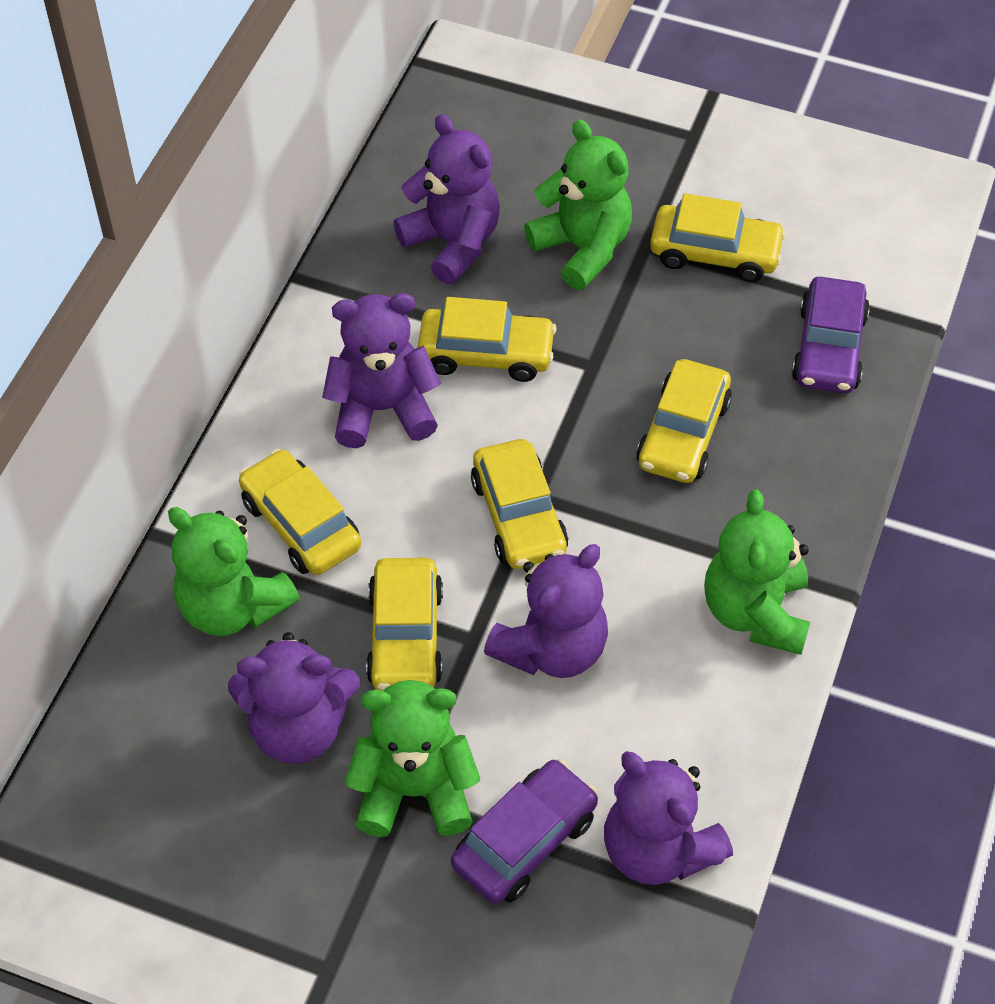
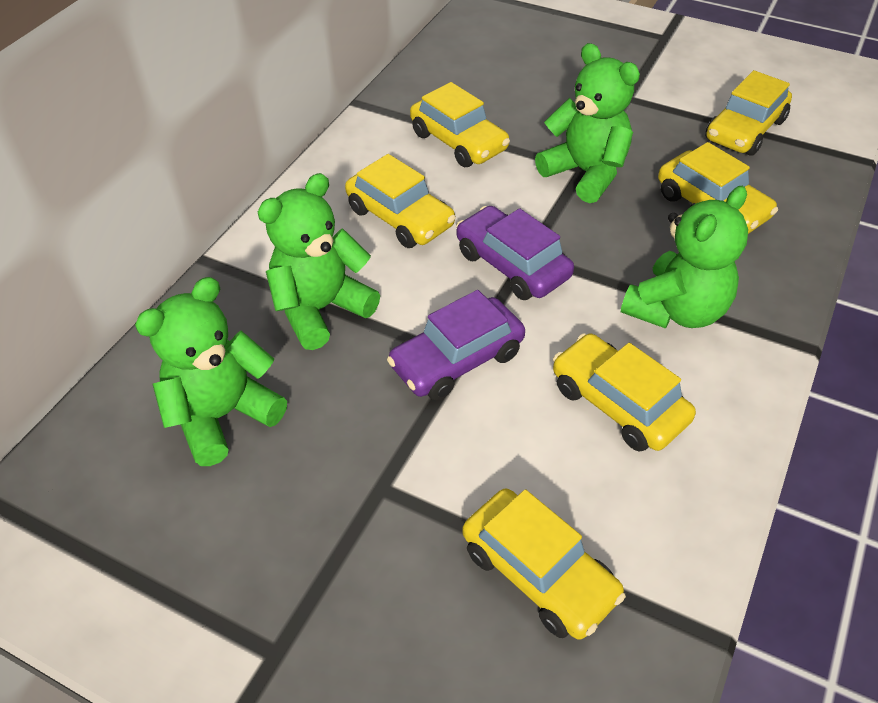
purple teddy bear: [228,632,360,764] [322,293,441,448] [394,114,500,284] [484,544,608,678] [604,751,733,885] = 5 -> none = 0

